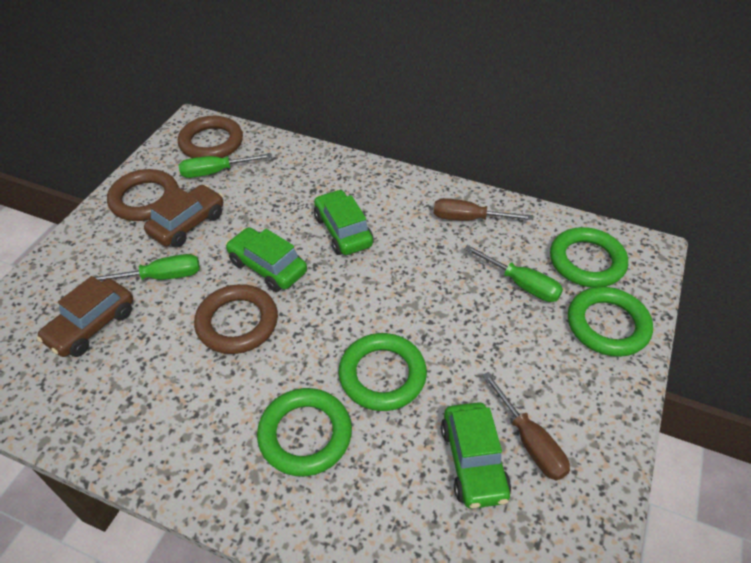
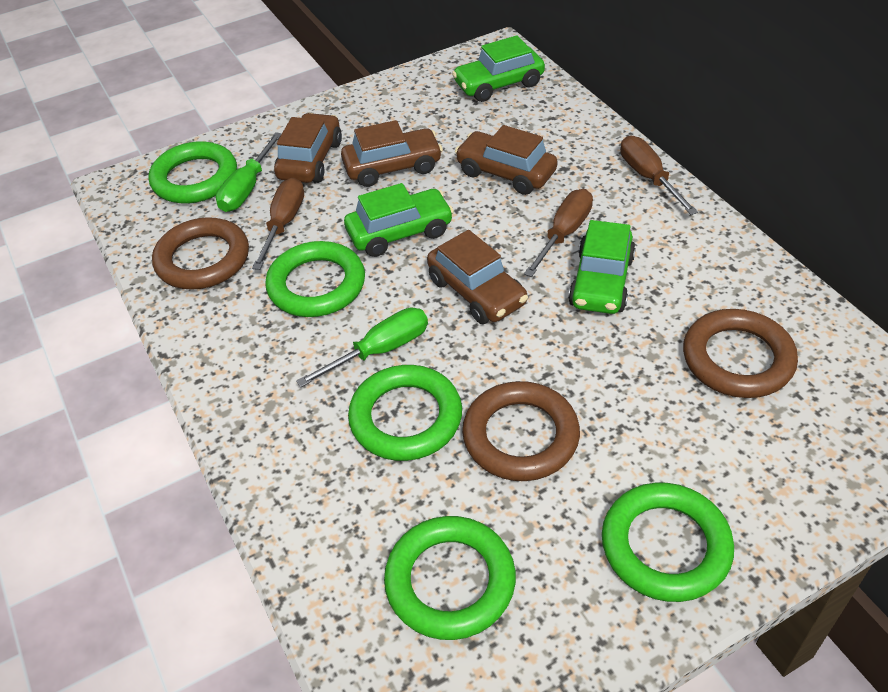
brown car: [36,276,133,357] [144,185,223,248] = 2 -> [274,113,342,183] [341,120,443,187] [427,230,528,324] [455,125,558,195] = 4
brown screwdriver: [434,198,533,221] [482,372,570,481] = 2 -> [252,178,304,270] [524,189,593,277] [620,136,698,215] = 3
green ring: [257,388,352,476] [338,333,427,411] [550,227,628,288] [568,287,653,357] = 4 -> [148,141,237,203] [265,241,365,317] [348,365,462,461] [384,516,516,640] [602,483,734,602] = 5
green screwdriver: [94,254,200,281] [179,153,272,178] [464,245,563,302] = 3 -> [216,132,282,212] [296,308,428,387] = 2

